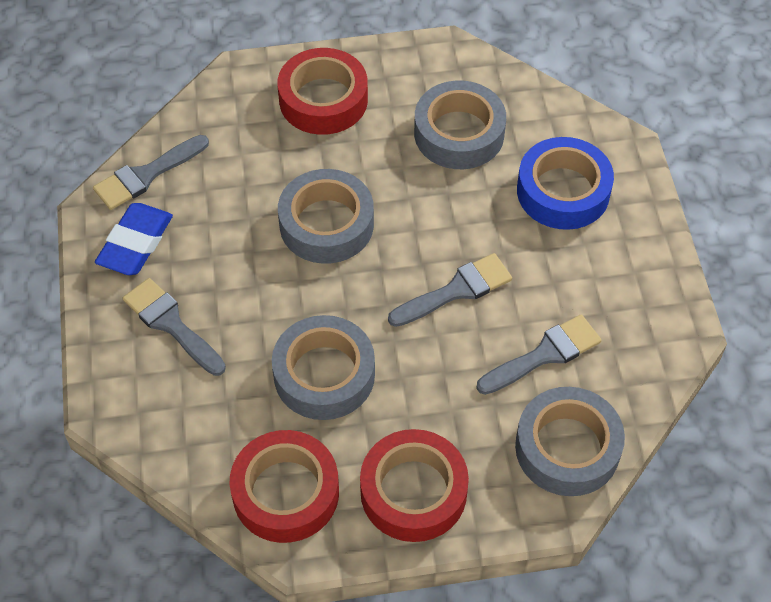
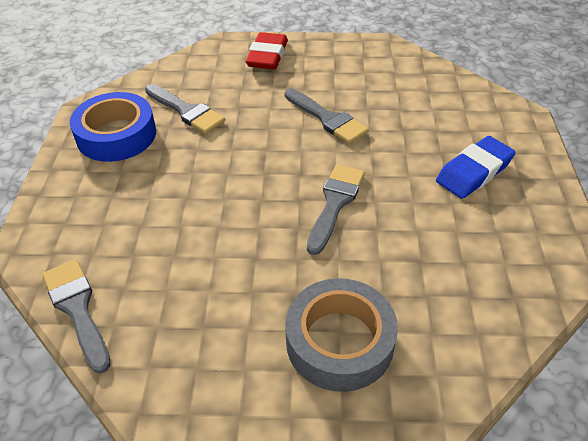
grey tape: [272,315,375,420] [278,169,374,264] [414,81,506,169] [515,387,625,496] = 4 -> [285,278,398,392] = 1
red eraser: none = 0 -> [246,32,288,70] = 1
red tape: [229,430,339,543] [278,48,368,135] [360,429,469,542] = 3 -> none = 0

